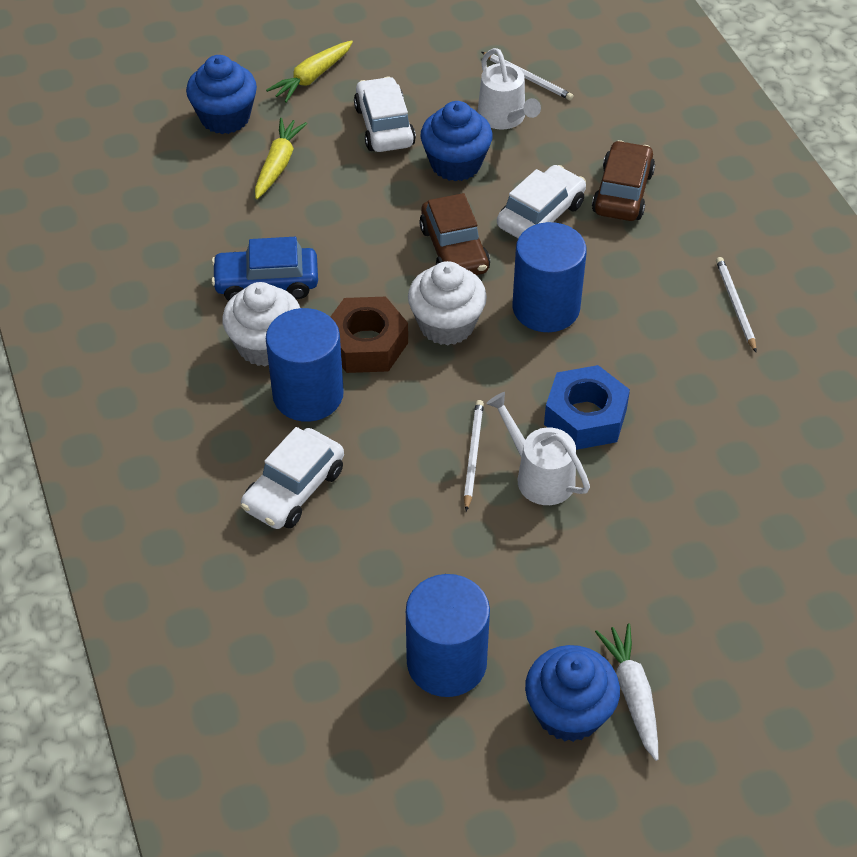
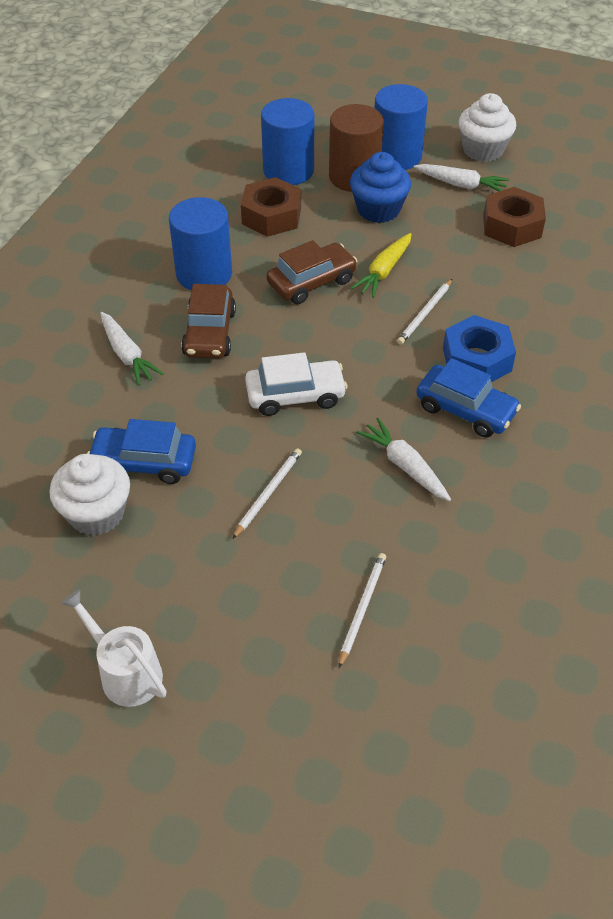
blue car: [211,237,318,301] = 1 -> [87,419,196,484] [416,358,521,438] = 2
blue cupcake: [186,55,257,134] [420,101,493,181] [525,645,620,742] = 3 -> [350,152,411,223] = 1
brown cylinder: none = 0 -> [329,104,384,192] = 1
brown nut: [330,297,408,373] = 1 -> [241,177,301,237] [483,187,546,247] = 2
white car: [241,427,344,529] [354,77,416,152] [497,165,586,238] = 3 -> [245,352,347,416] = 1
white carrot: [595,624,658,761] = 1 -> [100,312,164,386] [356,418,451,501] [414,164,510,191] = 3
white watering can: [477,48,541,130] [486,392,590,505] = 2 -> [61,589,166,707] = 1
yellow carrot: [255,118,307,199] [266,40,353,102] = 2 -> [350,233,412,298] = 1

